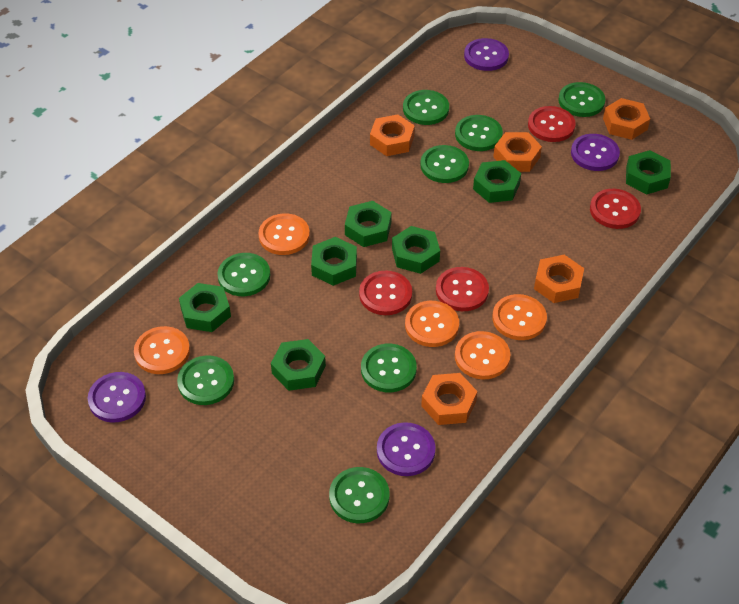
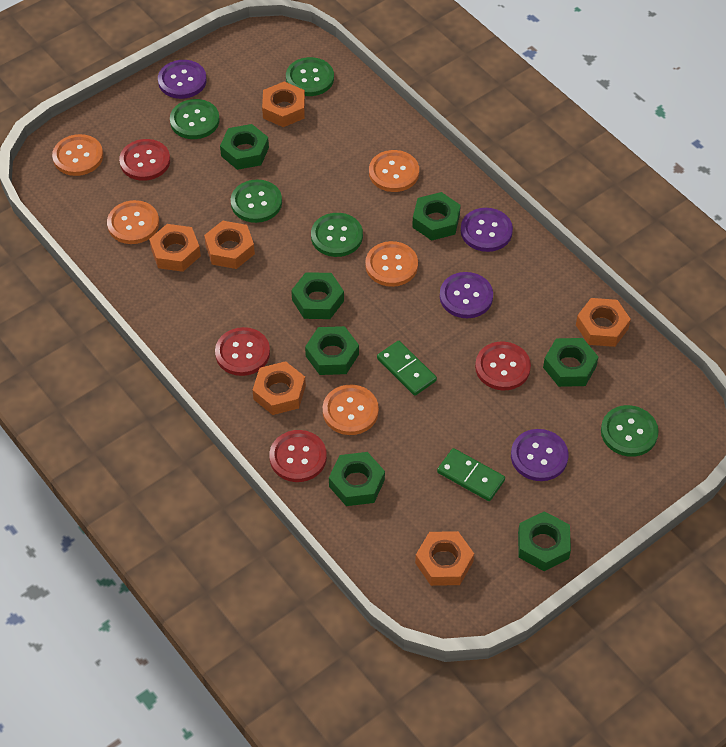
green button: [177,356,234,405] [217,253,270,296] [329,467,390,523] [361,344,417,392] [403,90,449,125] [420,145,469,183] [455,115,503,151] [559,82,605,117] = 8 -> [170,99,220,139] [231,180,282,223] [286,57,334,96] [311,213,363,257] [601,405,659,457] = 5
green domino: none = 0 -> [377,341,437,396] [437,448,505,501] = 2
orange nut: [370,114,415,156] [421,373,478,425] [493,132,542,172] [534,255,584,303] [603,98,650,140] = 5 -> [149,224,201,272] [204,221,255,269] [252,361,306,415] [262,81,305,127] [415,531,474,586] [576,298,631,347] = 6

